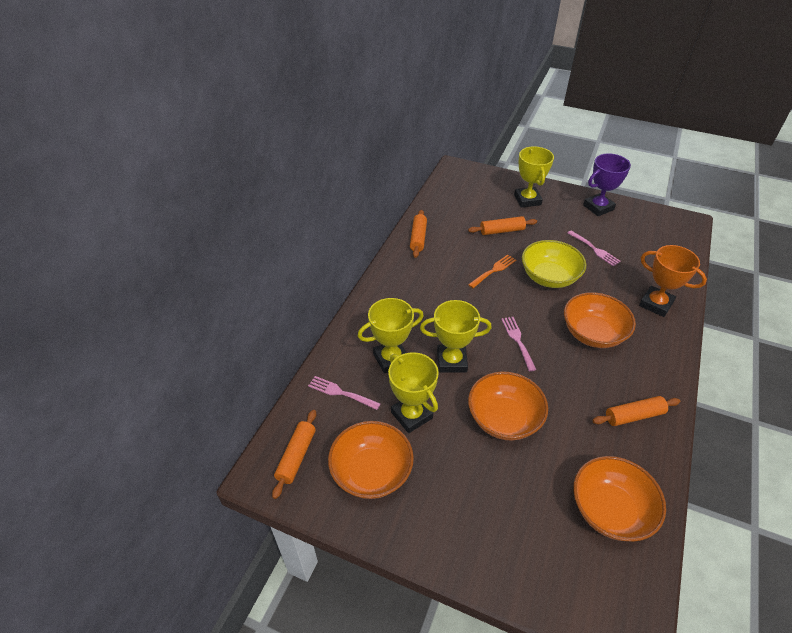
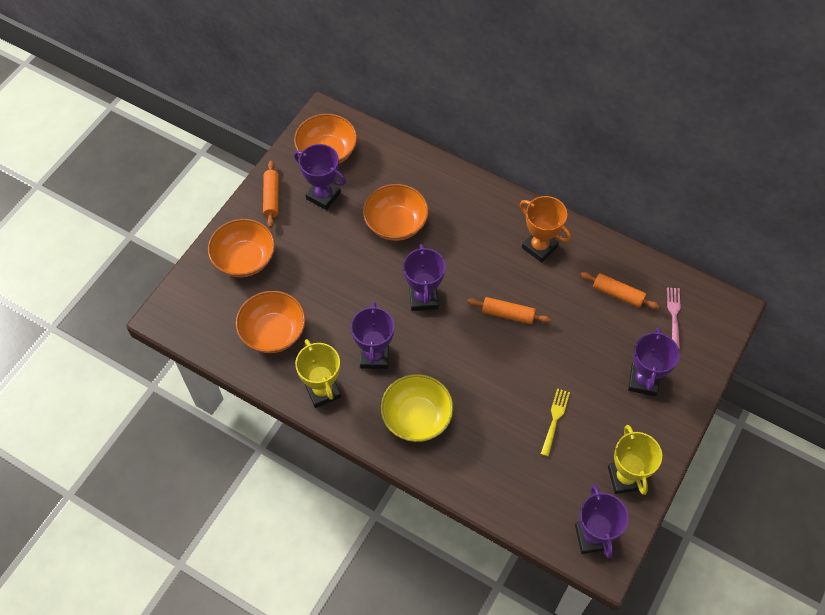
orange fork: [468,255,516,288] = 1 -> none = 0
orange rolling pin: [272,410,316,499] [410,210,427,258] [468,216,537,235] [592,396,680,426] = 4 -> [263,161,279,228] [468,297,551,324] [580,272,659,309] = 3
pink fork: [308,376,380,410] [501,317,536,372] [567,231,621,266] = 3 -> [667,287,681,349] = 1
purple trophy: [583,153,631,216] = 1 -> [294,144,346,210] [351,302,395,369] [403,244,445,311] [575,484,629,558] [628,327,680,396] = 5
yellow fork: none = 0 -> [541,389,570,457] = 1
yellow trophy: [358,298,424,374] [388,352,439,433] [420,300,492,373] [514,146,554,207] = 4 -> [295,339,341,408] [608,425,662,495] = 2

